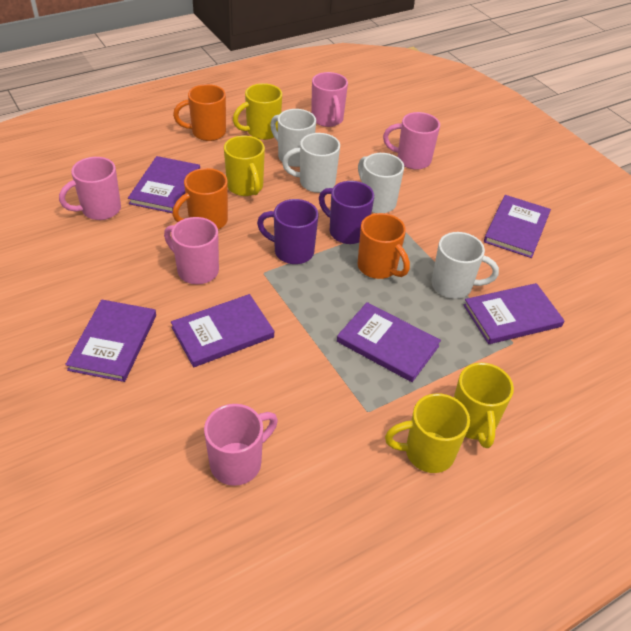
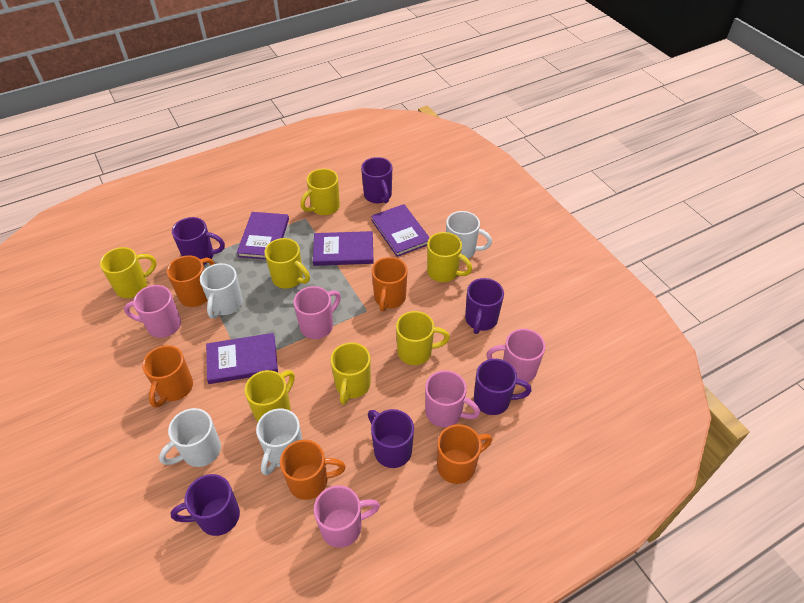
orange mug: [172,168,228,229] [173,84,226,141] [358,213,410,279] = 3 -> [142,345,193,408] [167,255,215,307] [280,440,346,500] [372,257,408,312] [437,424,492,484] = 5
purple book: [65,299,156,382] [128,156,200,213] [171,294,274,367] [337,302,441,382] [464,283,565,344] [484,195,551,258] = 6 -> [206,333,278,384] [237,212,289,259] [313,231,374,266] [371,204,430,257] = 4
purple mug: [257,199,318,264] [319,181,374,244] = 2 -> [170,474,240,536] [172,217,225,265] [361,157,392,204] [368,409,414,468] [465,278,504,334] [474,359,531,415] = 6
yellow mug: [224,136,265,196] [233,83,282,140] [385,393,470,473] [454,362,514,448] = 4 -> [100,247,156,298] [244,370,295,422] [264,238,310,289] [300,169,340,215] [330,342,371,405] [396,311,450,365] [427,232,472,282] = 7

